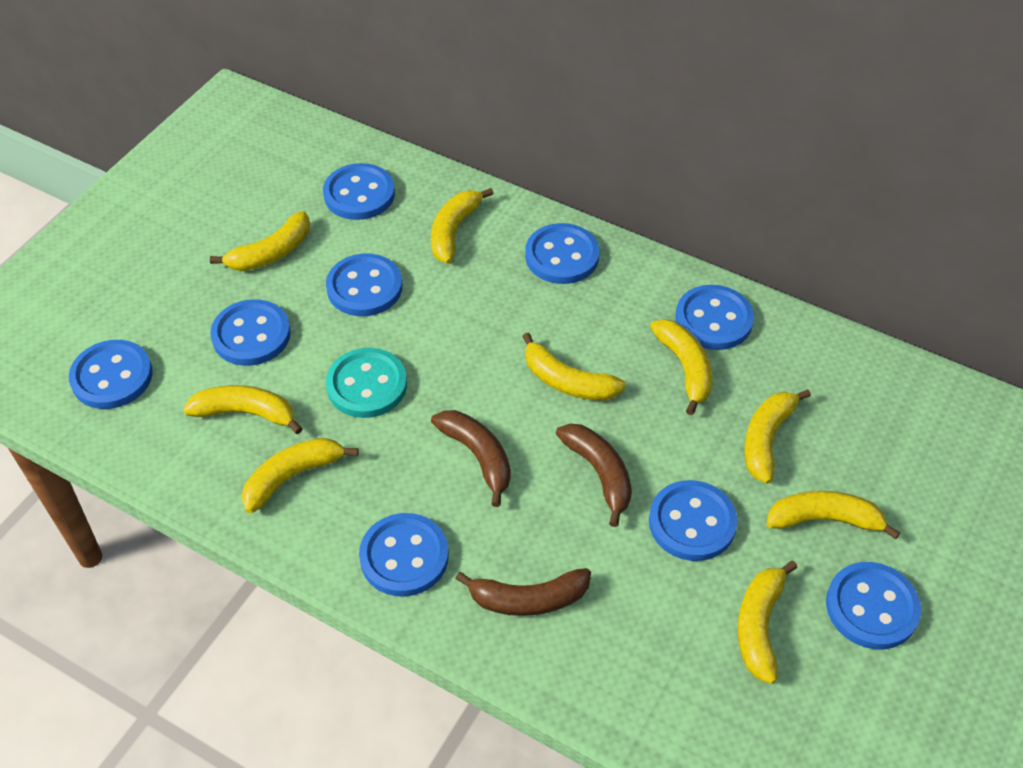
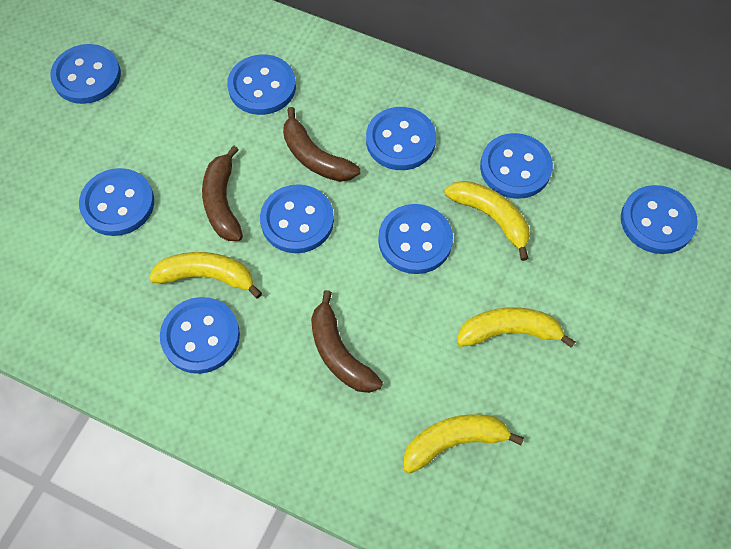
turquoise button: [326,348,407,418] = 1 -> none = 0
yellow banana: [183,385,303,434] [210,211,310,271] [242,438,359,513] [431,188,494,263] [522,333,626,400] [650,319,712,415] [737,561,797,684] [744,389,811,484] [766,491,900,540] = 9 -> [149,252,262,299] [403,414,524,474] [445,181,530,261] [457,307,575,348] = 4

